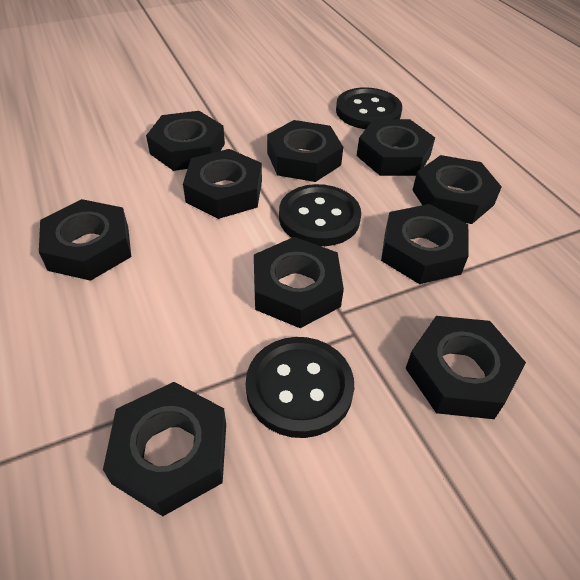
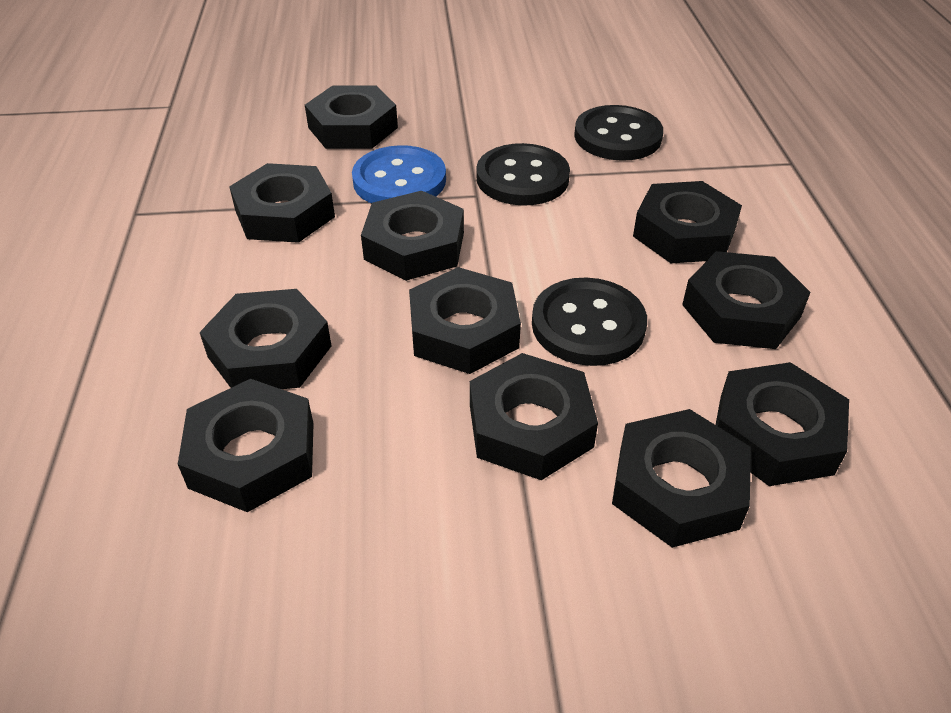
black nut: [39,199,131,281] [103,382,226,516] [146,111,225,171] [183,149,262,219] [254,237,344,328] [267,120,343,182] [357,119,435,176] [381,204,469,284] [406,316,526,419] [413,155,502,224] = 10 -> [178,379,314,512] [200,289,331,389] [229,163,335,243] [305,86,398,149] [361,191,464,281] [409,267,521,374] [470,353,598,480] [612,409,751,548] [633,181,742,263] [682,251,811,349] [716,362,849,486] = 11
blue button: none = 0 -> [352,145,446,203] = 1

